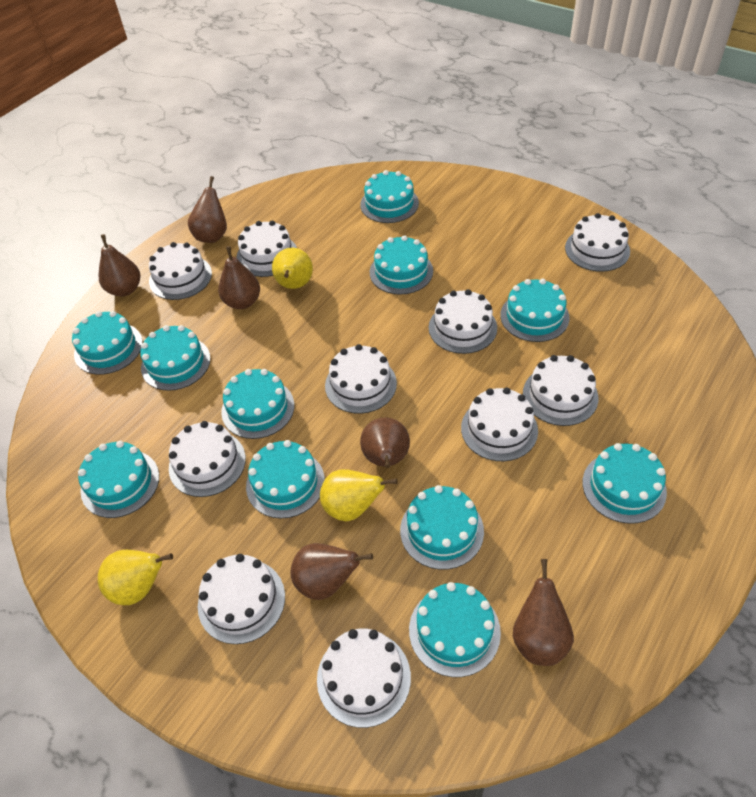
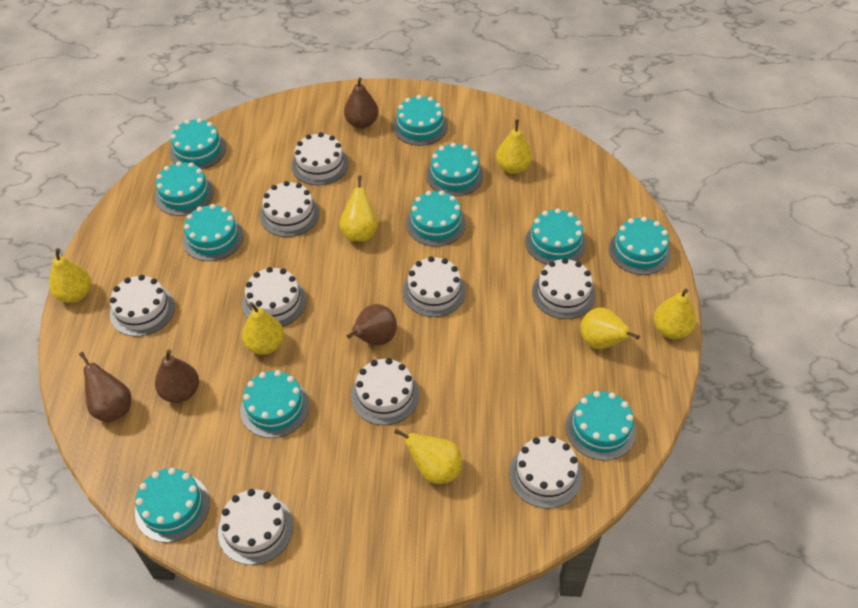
brown pear: [99,234,140,296] [188,176,227,243] [218,246,260,309] [291,543,373,600] [360,417,410,468] [513,559,574,666] = 6 -> [79,352,131,423] [155,349,199,403] [344,78,379,129] [347,304,397,346] = 4
white cake: [149,242,212,300] [169,421,246,497] [198,554,285,644] [236,220,297,277] [317,629,411,728] [325,344,397,414] [429,289,497,354] [461,387,538,461] [523,355,598,426] [565,213,630,272] = 10 -> [110,275,175,337] [218,489,293,565] [242,267,306,326] [260,181,319,237] [292,132,349,185] [351,358,419,425] [403,256,466,317] [509,436,582,508] [532,258,596,319] = 9
yellow pear: [98,550,173,605] [272,248,313,289] [320,469,398,521] = 3 -> [49,248,91,303] [242,302,284,355] [339,175,378,241] [394,429,462,484] [496,119,532,174] [580,307,640,349] [654,289,696,339] = 7

